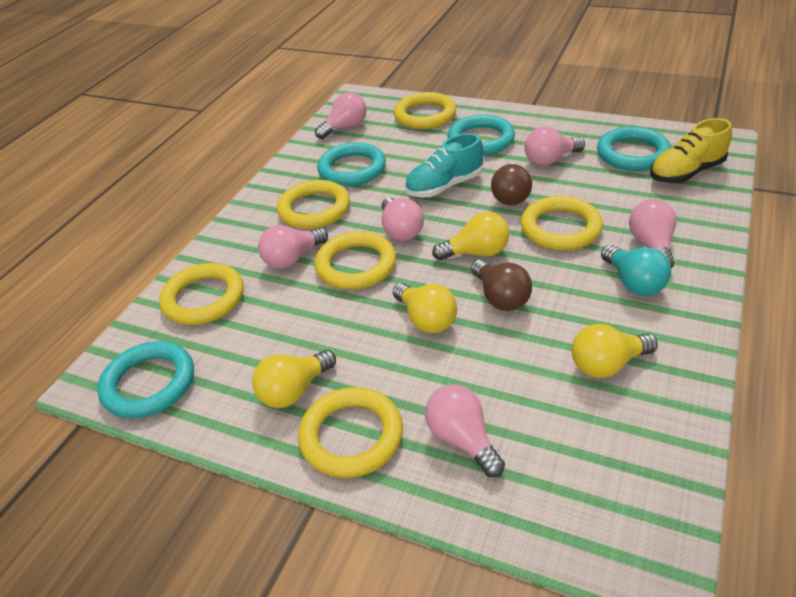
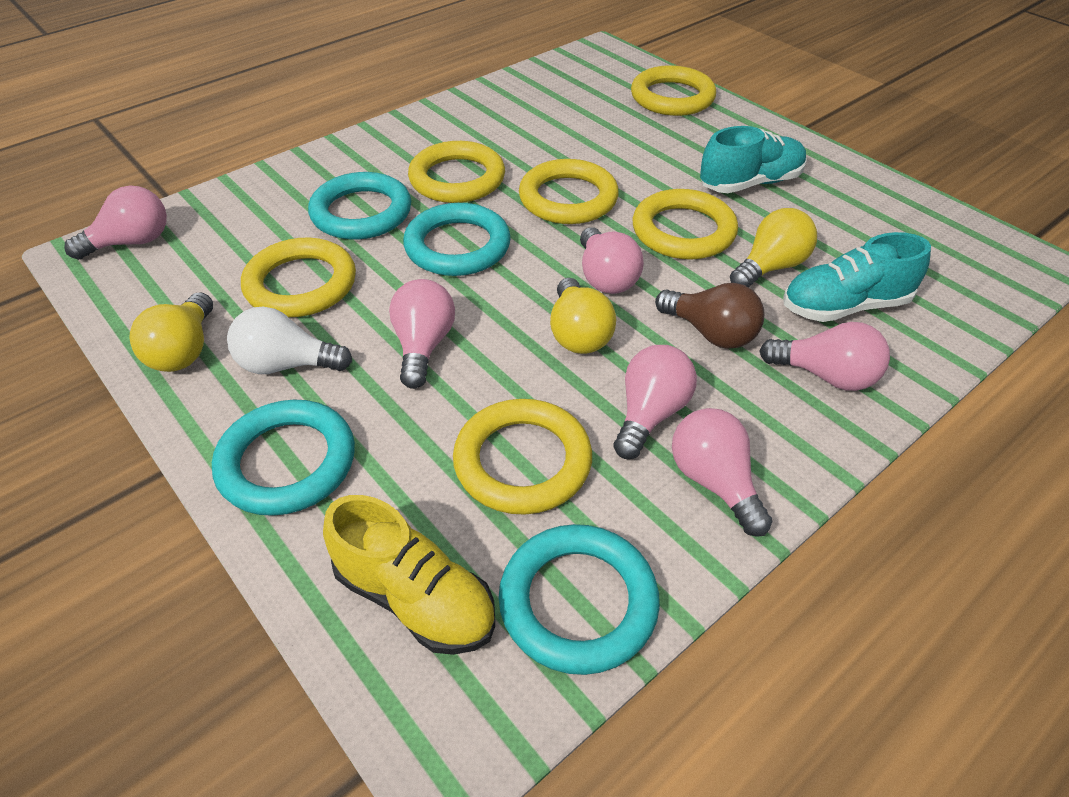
brown light bulb: [471,260,532,311] [491,163,532,205] = 2 -> [655,283,764,349] = 1
turquoise light bulb: [601,245,671,296] = 1 -> none = 0
turquoise shoe: [405,133,484,198] = 1 -> [700,126,807,193] [783,232,931,322] = 2
white light bulb: none = 0 -> [227,307,352,374] = 1
yellow light bulb: [252,350,336,408] [393,283,457,333] [432,212,509,260] [572,324,658,378] = 4 -> [129,292,213,372] [550,278,616,354] [730,208,817,288] = 3

